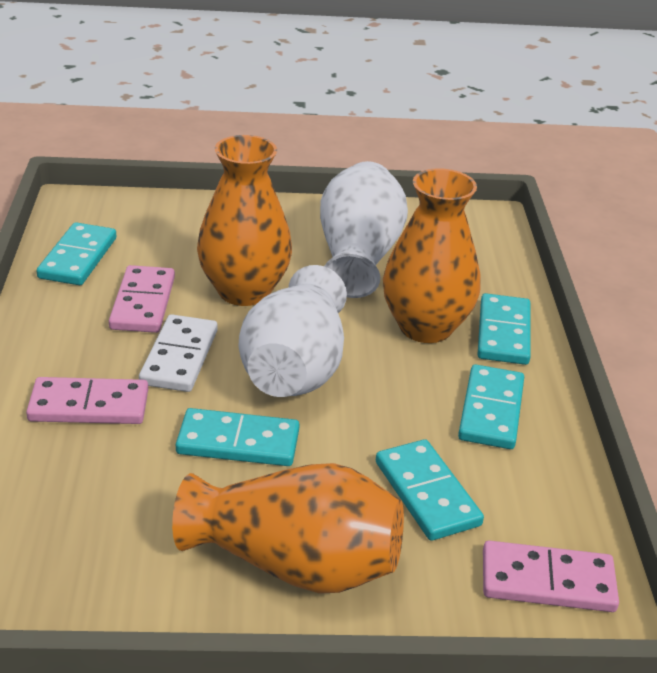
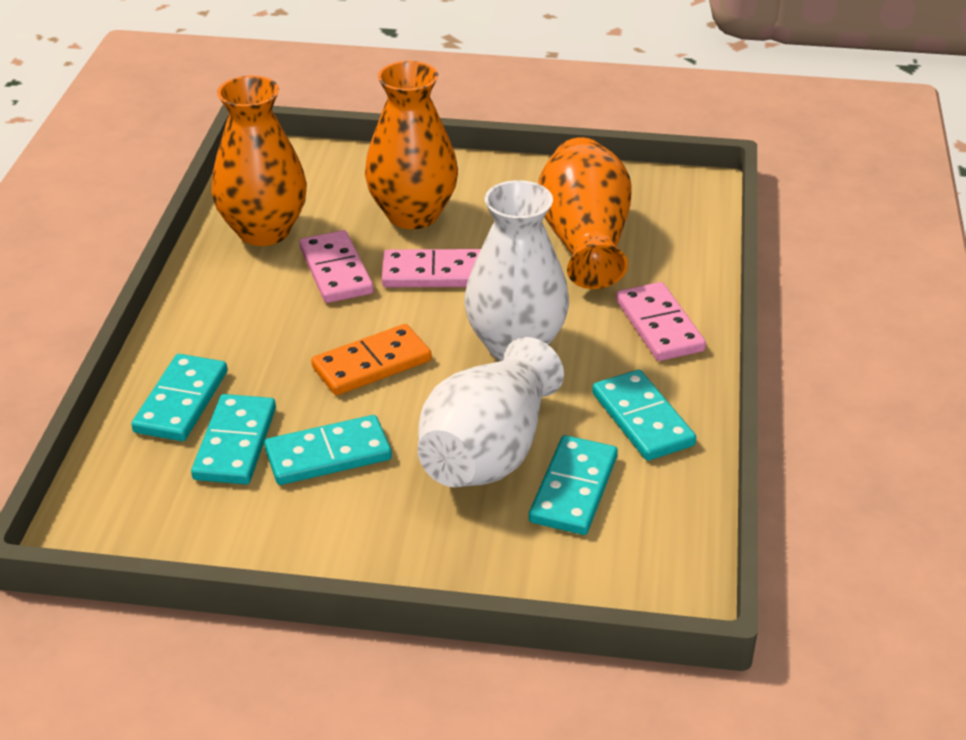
orange domino: none = 0 -> [311,324,432,395] = 1
white domino: [139,314,218,392] = 1 -> none = 0

